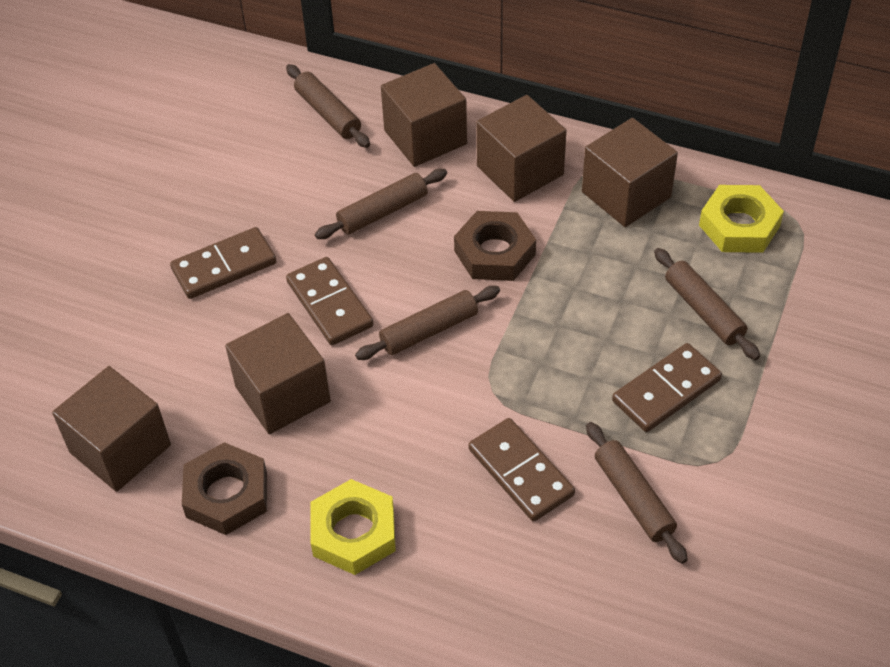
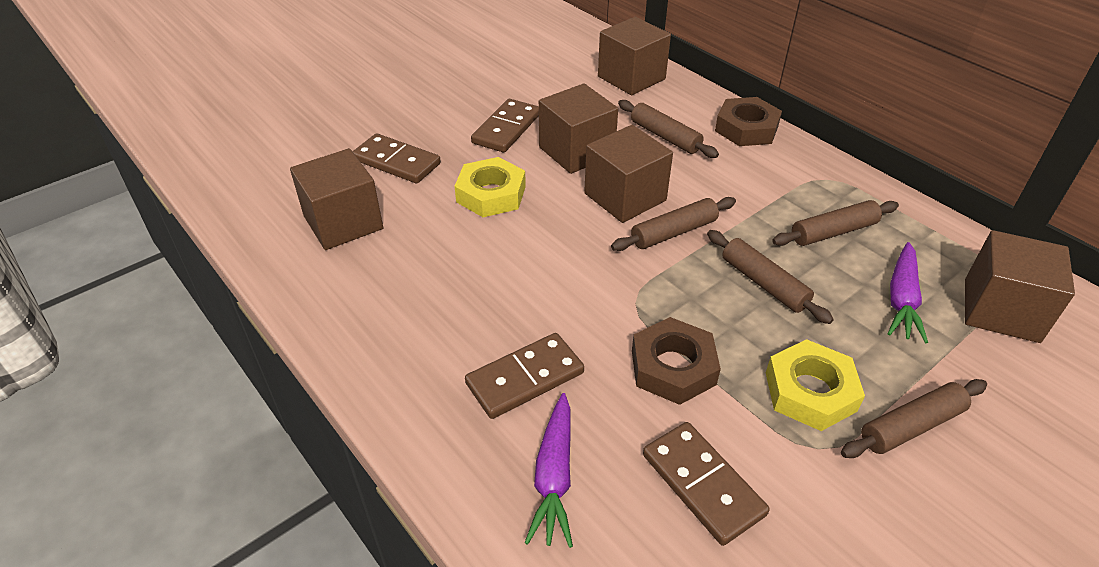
purple carrot: none = 0 -> [525,393,573,548] [888,242,928,343] = 2

